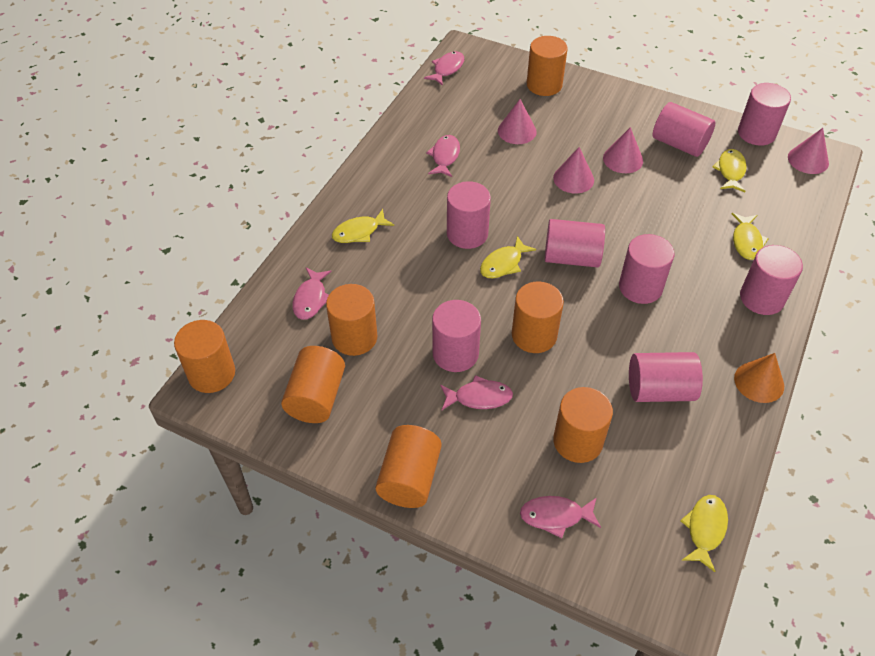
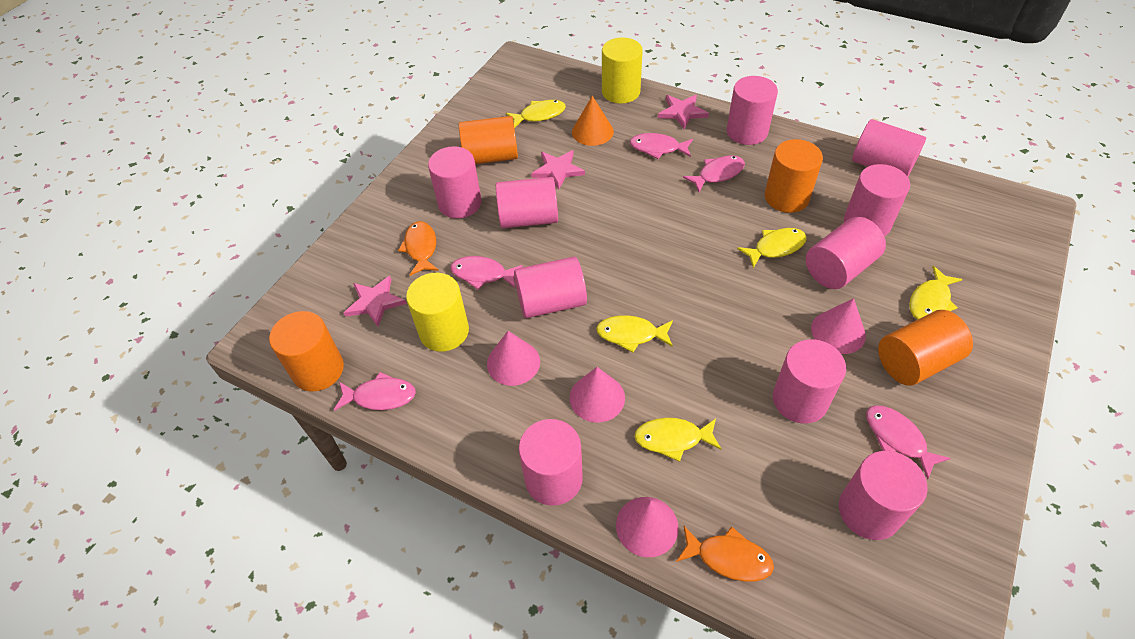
orange cylinder: [174,320,235,393] [281,346,345,423] [326,284,377,356] [375,425,442,508] [512,282,564,353] [527,36,568,96] [553,387,613,463] = 7 -> [269,311,344,392] [459,116,518,164] [765,139,823,213] [878,310,973,386] = 4
orange fish: none = 0 -> [398,221,439,276] [676,526,774,582] = 2
pink cylinder: [432,300,481,372] [447,181,491,249] [545,219,605,268] [619,234,674,304] [629,352,703,402] [652,102,715,157] [738,83,791,146] [740,245,803,315] = 8 -> [428,146,481,219] [496,177,558,228] [514,257,587,318] [519,419,583,506] [727,76,778,145] [773,339,846,424] [806,217,886,289] [839,451,928,540] [844,164,910,236] [852,119,926,177] = 10
pink star: none = 0 -> [344,276,407,327] [531,150,585,190] [658,95,709,129] = 3
yellow cylinder: none = 0 -> [406,273,469,352] [602,37,643,104] = 2

